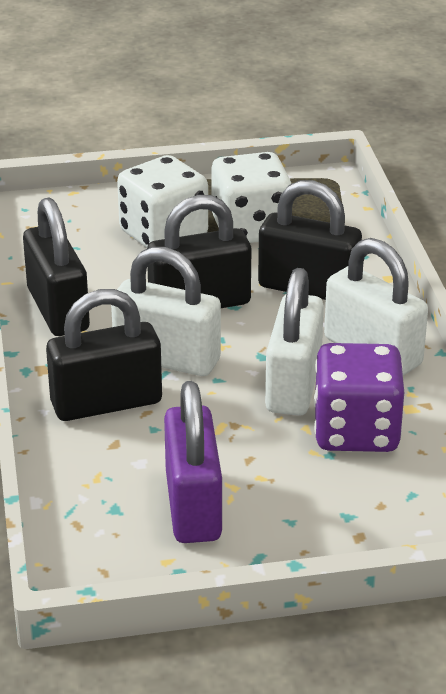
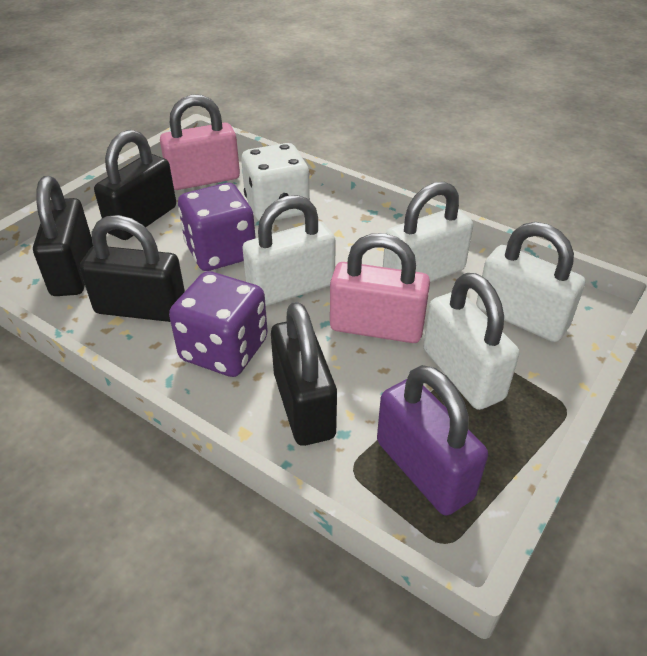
pink padlock: none = 0 -> [160,94,240,190] [330,233,430,343] = 2
purple dice: [314,343,404,452] = 1 -> [169,271,268,377] [178,183,256,271] = 2
white dice: [117,155,208,248] [211,152,291,243] = 2 -> [241,143,310,221] = 1
white padlock: [111,247,221,376] [265,268,324,416] [324,238,428,376] = 3 -> [242,195,336,306] [383,182,473,282] [423,273,519,410] [476,222,585,342] = 4

